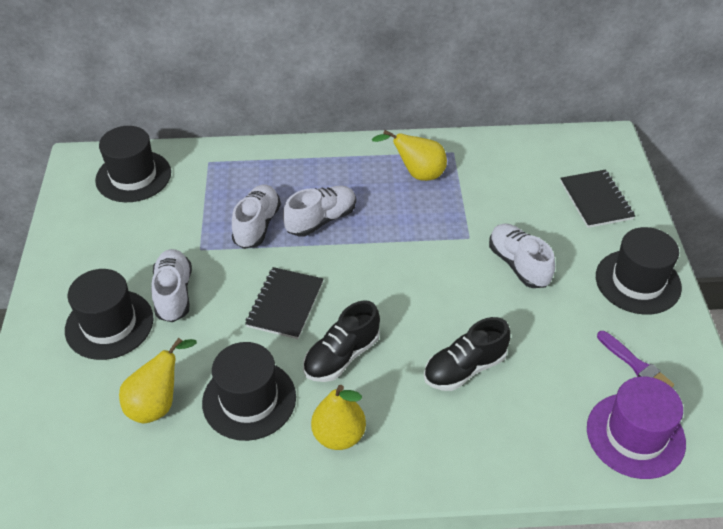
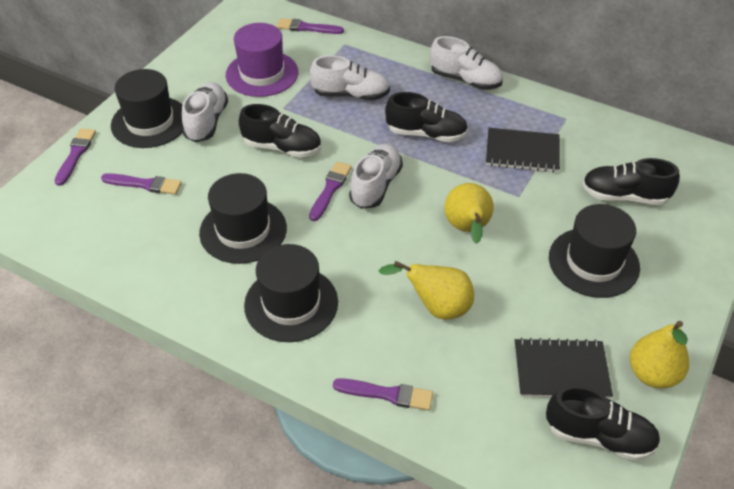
black shoe: [303,300,380,382] [424,317,510,391] = 2 -> [239,104,321,158] [385,92,468,142] [546,386,660,461] [582,158,680,205] = 4
purple brush: [597,331,674,387] = 1 -> [55,128,96,186] [101,173,182,195] [276,18,344,34] [309,161,352,221] [333,378,433,411] = 5

